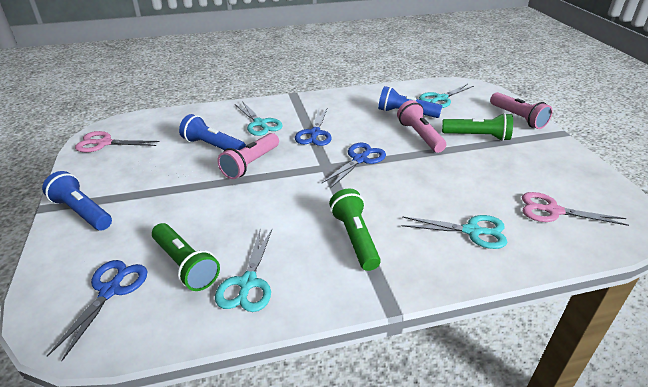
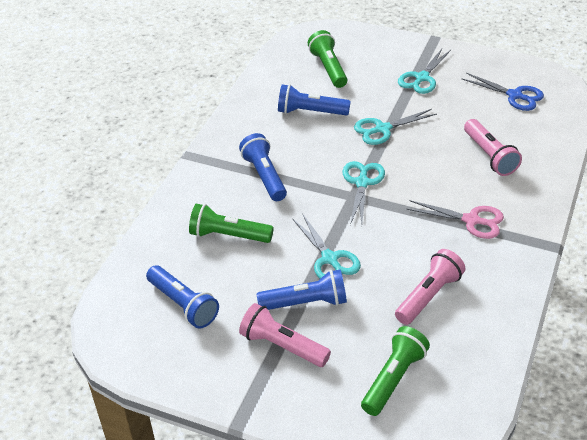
blue flashlight: [42,171,112,231] [179,114,246,150] [378,86,442,118] = 3 -> [146,265,219,329] [239,133,287,201] [257,270,347,310] [278,84,351,116] = 4
blue scissors: [47,260,148,361] [295,107,332,146] [321,142,386,188] = 3 -> [462,73,544,111] = 1
pink scissors: [75,131,160,152] [522,192,629,226] = 2 -> [406,200,504,239] = 1

